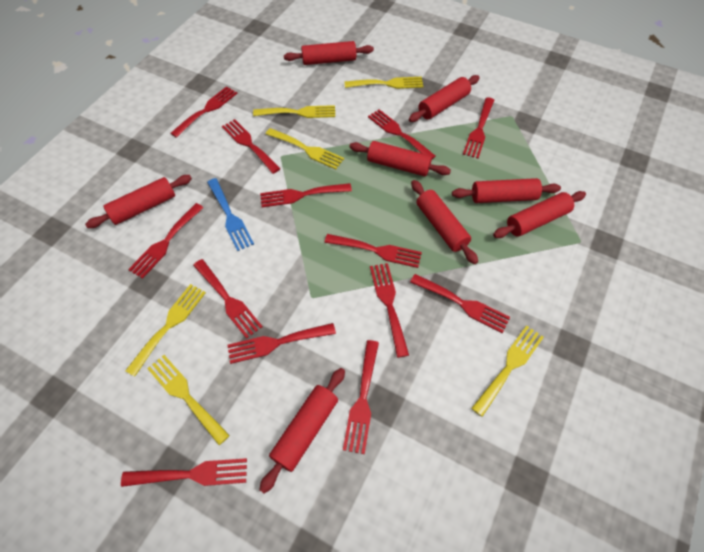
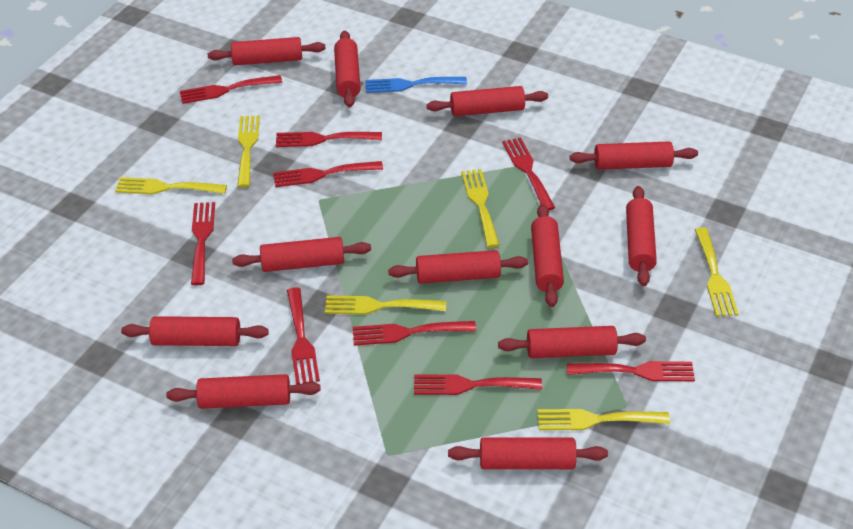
red fork: [121,458,247,487] [128,203,204,279] [170,86,238,138] [193,259,263,339] [222,119,281,174] [227,323,336,364] [260,183,352,207] [324,234,422,268] [343,340,379,454] [368,109,435,159] [370,263,409,358] [410,274,510,333] [463,97,494,159] = 13 -> [180,75,282,104] [191,202,215,285] [273,161,383,187] [276,132,382,147] [287,288,320,385] [353,321,476,346] [414,375,542,395] [502,137,555,210] [567,361,695,381] = 9
red rolling pin: [85,175,192,228] [259,368,345,494] [284,41,374,65] [349,141,451,176] [409,75,480,122] [411,180,478,264] [452,178,561,203] [493,191,586,238] = 8 -> [121,316,269,346] [166,374,321,409] [208,37,326,65] [232,237,371,272] [334,31,361,107] [388,250,528,284] [427,86,548,116] [448,437,608,469] [498,326,646,358] [531,204,564,307] [570,141,698,170] [626,186,657,286] = 12

